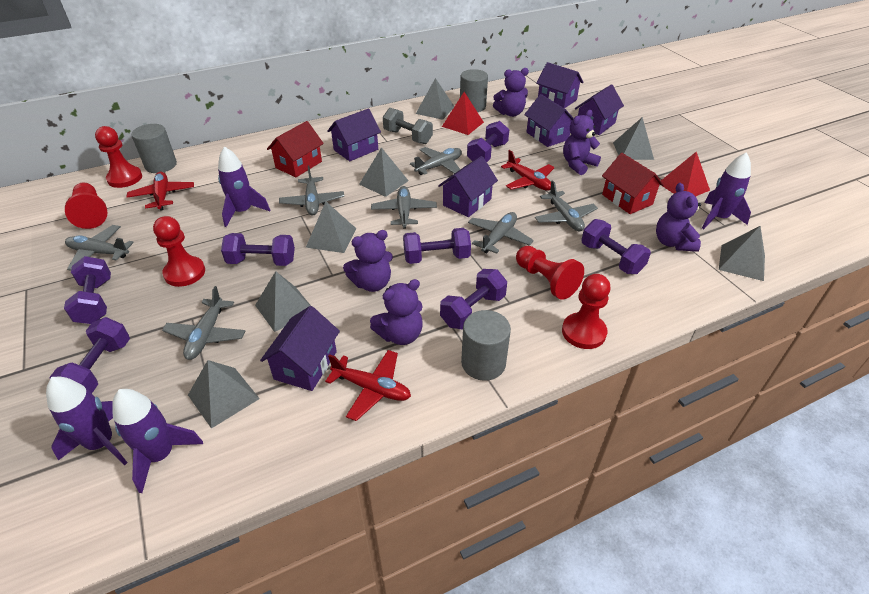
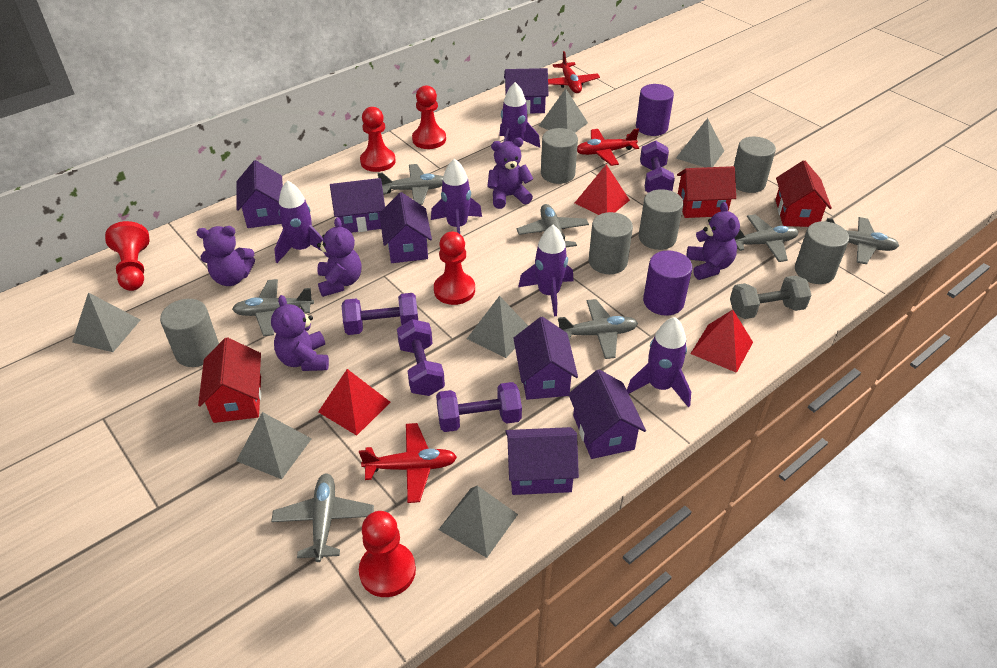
grey cylinder: [131,124,177,173] [460,69,488,112] [461,310,511,381] = 3 -> [160,299,219,367] [541,128,578,184] [589,212,633,274] [639,189,683,250] [734,137,776,193] [795,221,849,284] = 6
grey pyramid: [188,360,260,429] [255,271,311,332] [306,202,356,253] [359,147,409,197] [416,78,455,120] [613,117,654,160] [719,226,765,281] = 7 -> [72,292,140,352] [236,412,312,479] [438,486,518,558] [467,296,528,358] [539,89,588,133] [676,118,724,167] = 6
purple cylinder: none = 0 -> [636,84,674,136] [643,250,692,316] = 2
purple dumbbell: [50,317,130,393] [64,256,111,324] [221,233,295,266] [403,228,471,264] [440,269,507,330] [467,121,509,162] [582,219,651,274] = 7 -> [342,293,418,335] [397,319,445,396] [436,382,522,432] [640,141,675,193] = 4
purple house: [260,306,340,391] [327,109,381,161] [438,156,498,217] [524,94,574,147] [536,62,583,108] [575,84,624,135] = 6 -> [237,160,283,228] [330,178,385,233] [379,192,432,263] [504,68,549,114] [505,427,579,495] [513,317,578,400] [568,369,646,459] = 7
purple rocket: [46,377,127,465] [112,389,203,493] [218,146,270,227] [702,152,751,229] = 4 -> [274,180,323,263] [431,158,482,234] [499,82,540,148] [518,225,573,317] [627,317,691,407] = 5
red house: [267,121,324,177] [602,153,664,214] = 2 -> [198,337,261,423] [677,166,736,218] [775,160,832,227] = 3
red pyramid: [442,92,484,135] [661,152,710,197] = 2 -> [318,369,391,436] [575,164,630,215] [691,310,753,373] = 3

